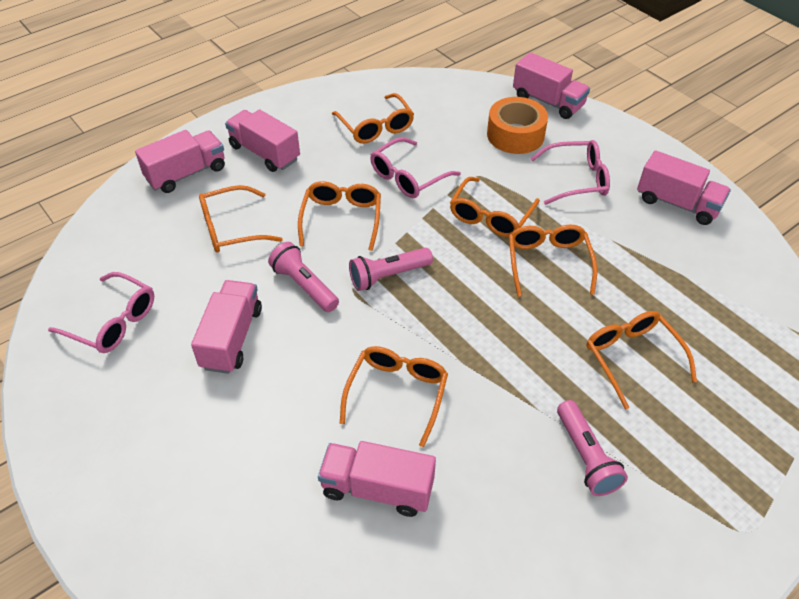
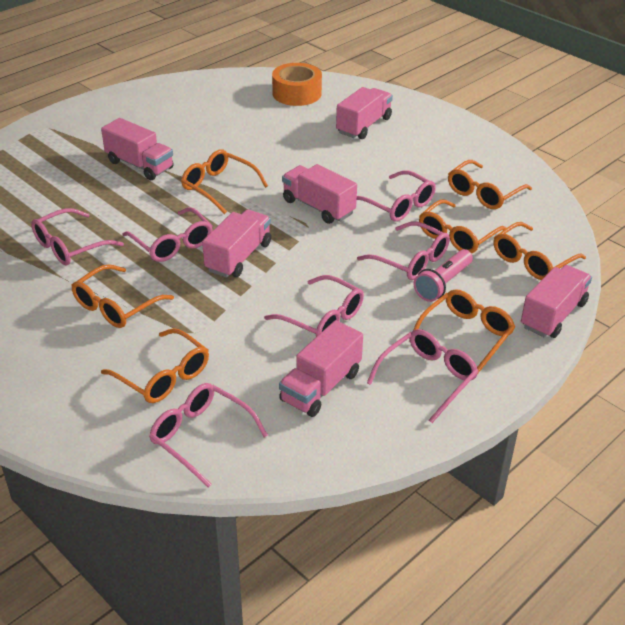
pink flashlight: [268,242,339,312] [349,248,433,291] [557,400,628,496] = 3 -> [413,249,473,302] = 1
pink glasses: [48,272,154,353] [370,137,461,198] [530,140,610,205] = 3 -> [31,208,124,266] [123,207,213,262] [149,383,268,487] [264,275,364,337] [357,170,436,222] [357,222,450,280] [367,329,479,423] = 7

